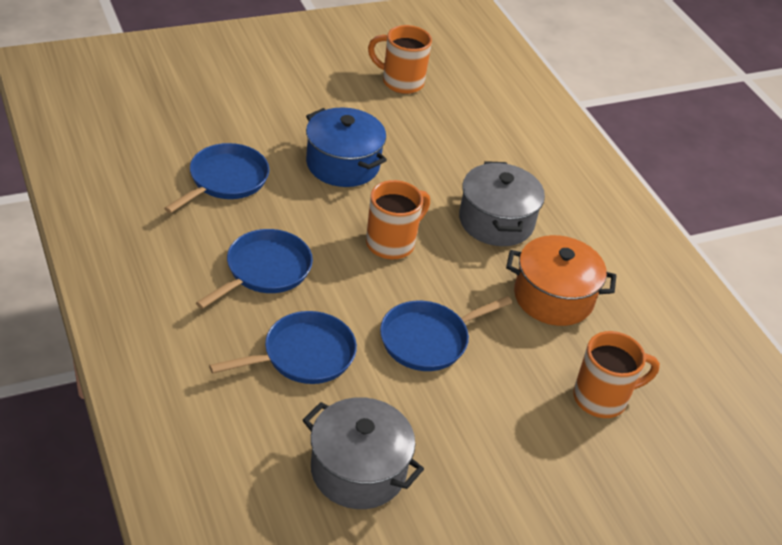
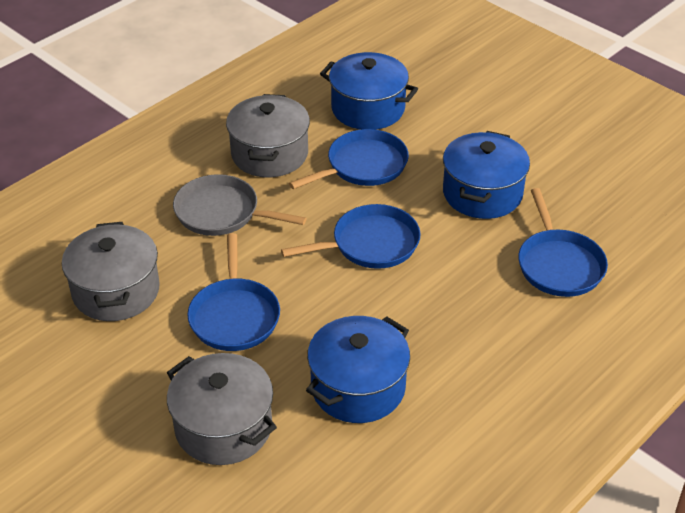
blue pot: [306,107,387,187] = 1 -> [306,316,410,423] [320,52,418,130] [443,131,530,219] = 3
grey pan: none = 0 -> [173,174,307,236] = 1
grey pot: [303,397,424,509] [459,161,545,246] = 2 -> [62,222,160,321] [167,353,277,465] [226,94,310,177] = 3
orange mug: [366,180,430,260] [368,25,432,94] [573,331,660,418] = 3 -> none = 0
orange pot: [506,235,616,326] = 1 -> none = 0

